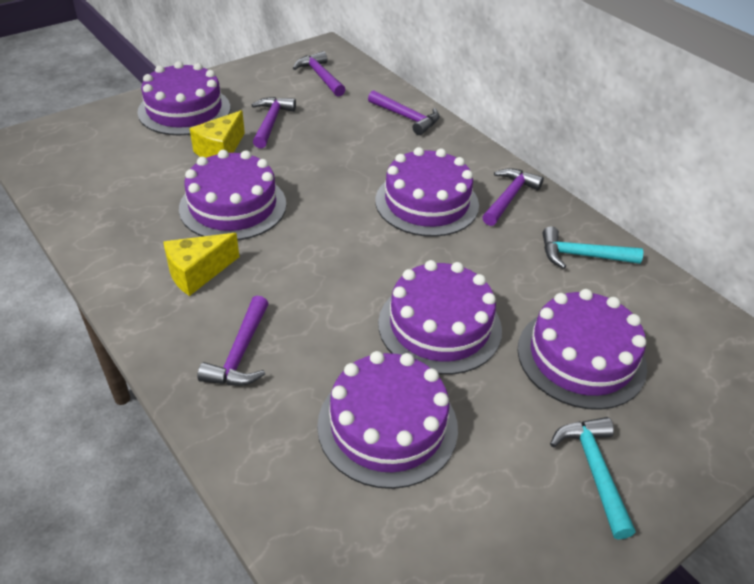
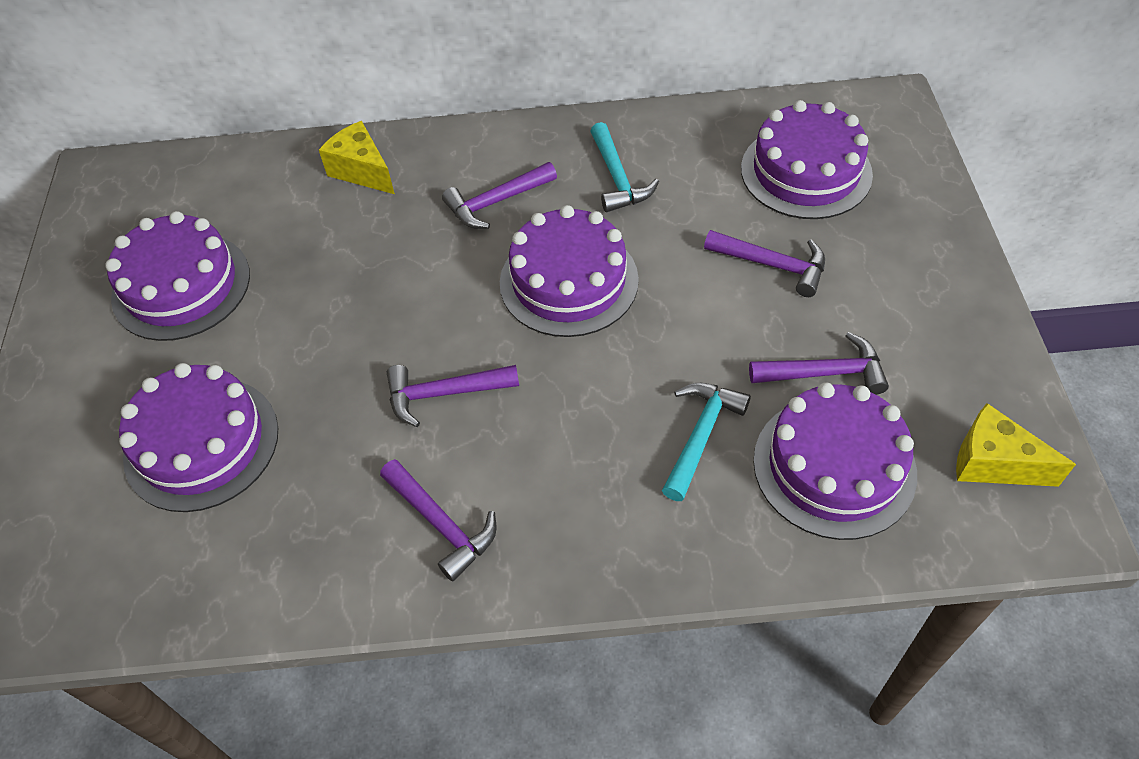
purple cake: [137,61,231,136] [179,150,286,240] [317,351,458,489] [375,147,479,237] [378,260,502,375] [517,289,647,410] = 6 -> [105,211,250,341] [119,363,278,512] [500,205,639,337] [741,100,873,219] [753,382,917,540] = 5

